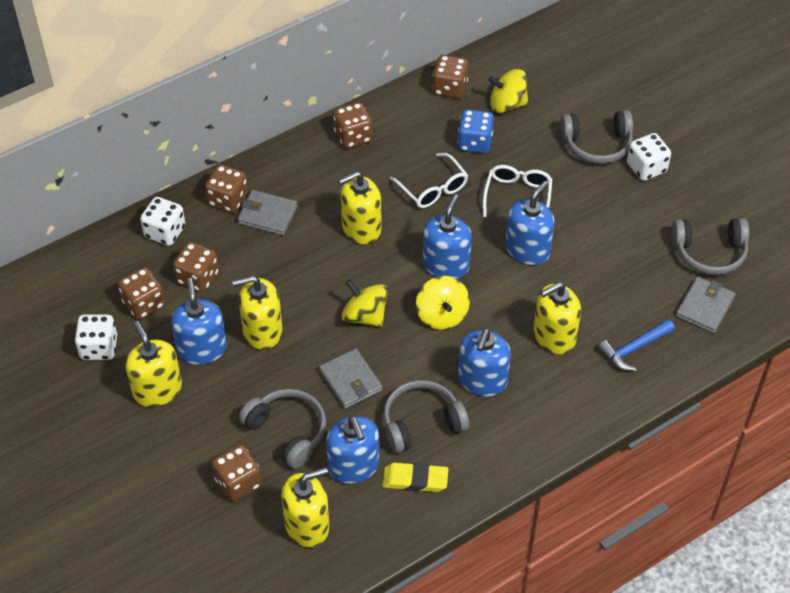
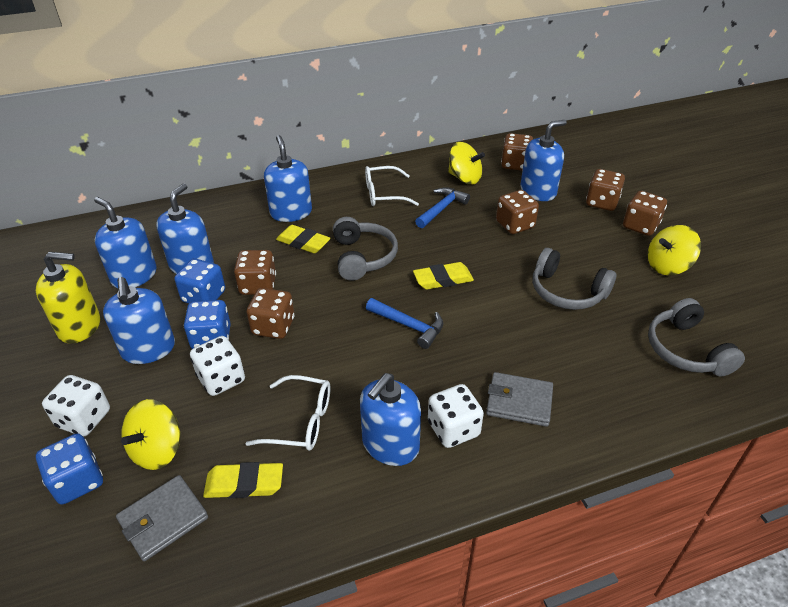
blue dice: [457,109,494,153] = 1 -> [36,434,103,504] [174,259,225,304] [184,300,231,349] = 3
blue hammer: [598,319,675,371] = 1 -> [366,298,443,349] [415,187,470,228] = 2
blue soap dispenser: [171,278,227,365] [326,416,379,484] [423,194,472,279] [458,328,511,397] [505,181,555,265] = 5 -> [94,197,157,288] [103,277,175,364] [156,183,214,274] [264,135,312,222] [360,373,421,466] [521,120,567,201] = 6
grey headphones: [239,389,326,469] [383,380,469,453] [560,110,633,164] [671,218,749,275] = 4 -> [333,217,398,280] [533,248,616,310] [648,298,745,376] = 3
grey wallet: [237,190,298,235] [319,349,382,409] [676,277,735,333] = 3 -> [116,475,208,561] [486,372,553,427] = 2
yellow eraser: [382,463,448,492] = 1 -> [203,462,283,498] [276,225,331,253] [413,262,474,290] = 3
yellow soap dispenser: [125,321,182,407] [232,276,283,350] [281,467,330,547] [339,171,381,244] [533,282,581,354] = 5 -> [36,252,100,344] = 1

